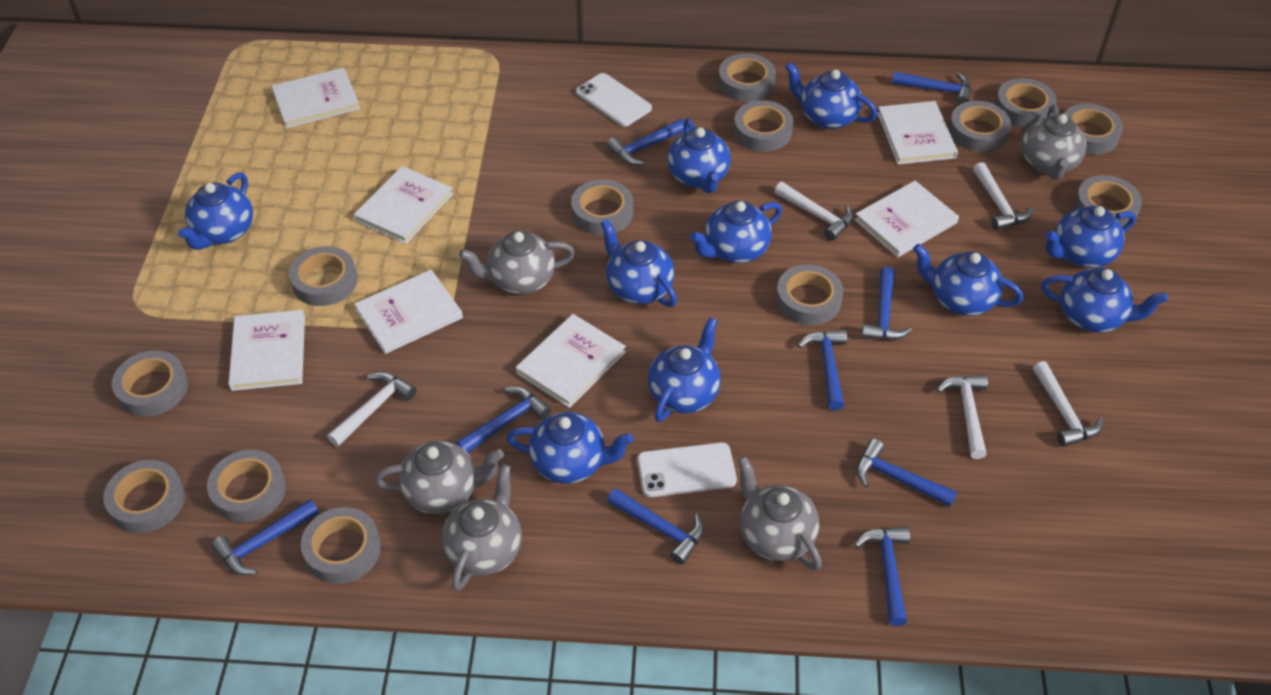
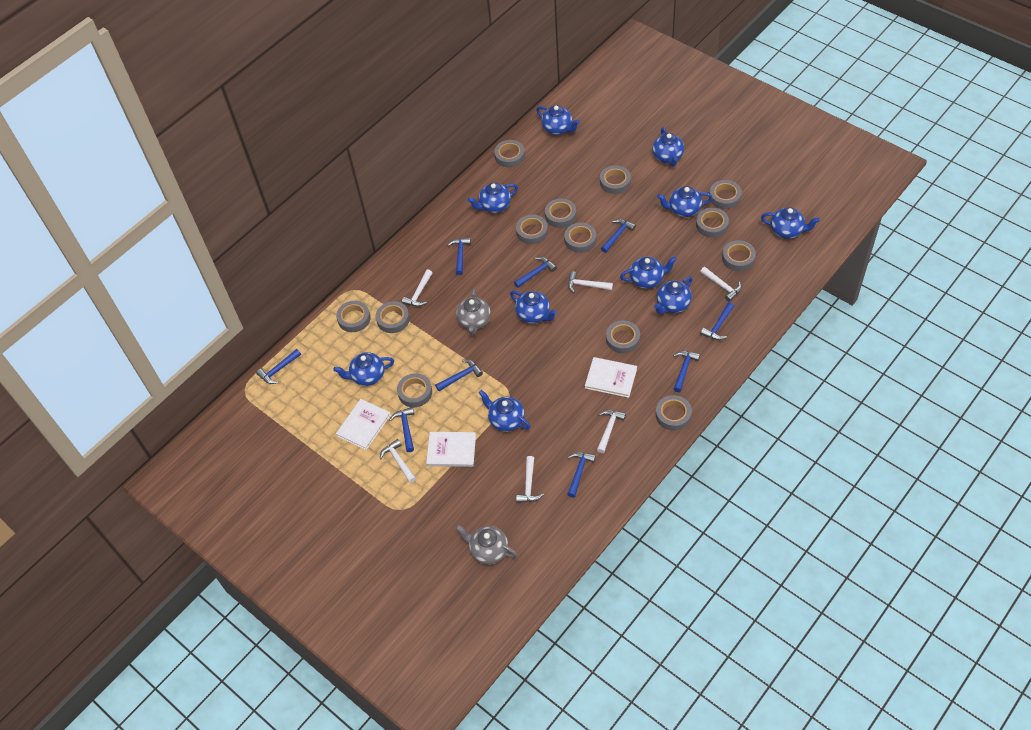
grey teapot: [374,441,504,514] [442,464,522,591] [459,231,575,294] [737,456,822,571] [1021,105,1086,180] = 5 -> [455,525,518,565] [456,288,491,335] = 2
white book: [228,310,305,391] [271,68,360,128] [354,166,453,244] [354,270,463,354] [516,314,626,408] [855,181,959,257] [877,101,958,165] = 7 -> [336,399,391,450] [426,432,476,467] [585,357,637,398] = 3
white hammer: [327,372,416,447] [775,182,854,241] [937,375,988,459] [973,162,1033,230] [1033,361,1103,447] = 5 -> [380,439,416,483] [402,269,433,307] [516,456,544,503] [568,271,613,293] [597,410,626,453] [700,267,742,302] = 6
white phone: [576,73,652,127] [637,442,737,497] = 2 -> none = 0

